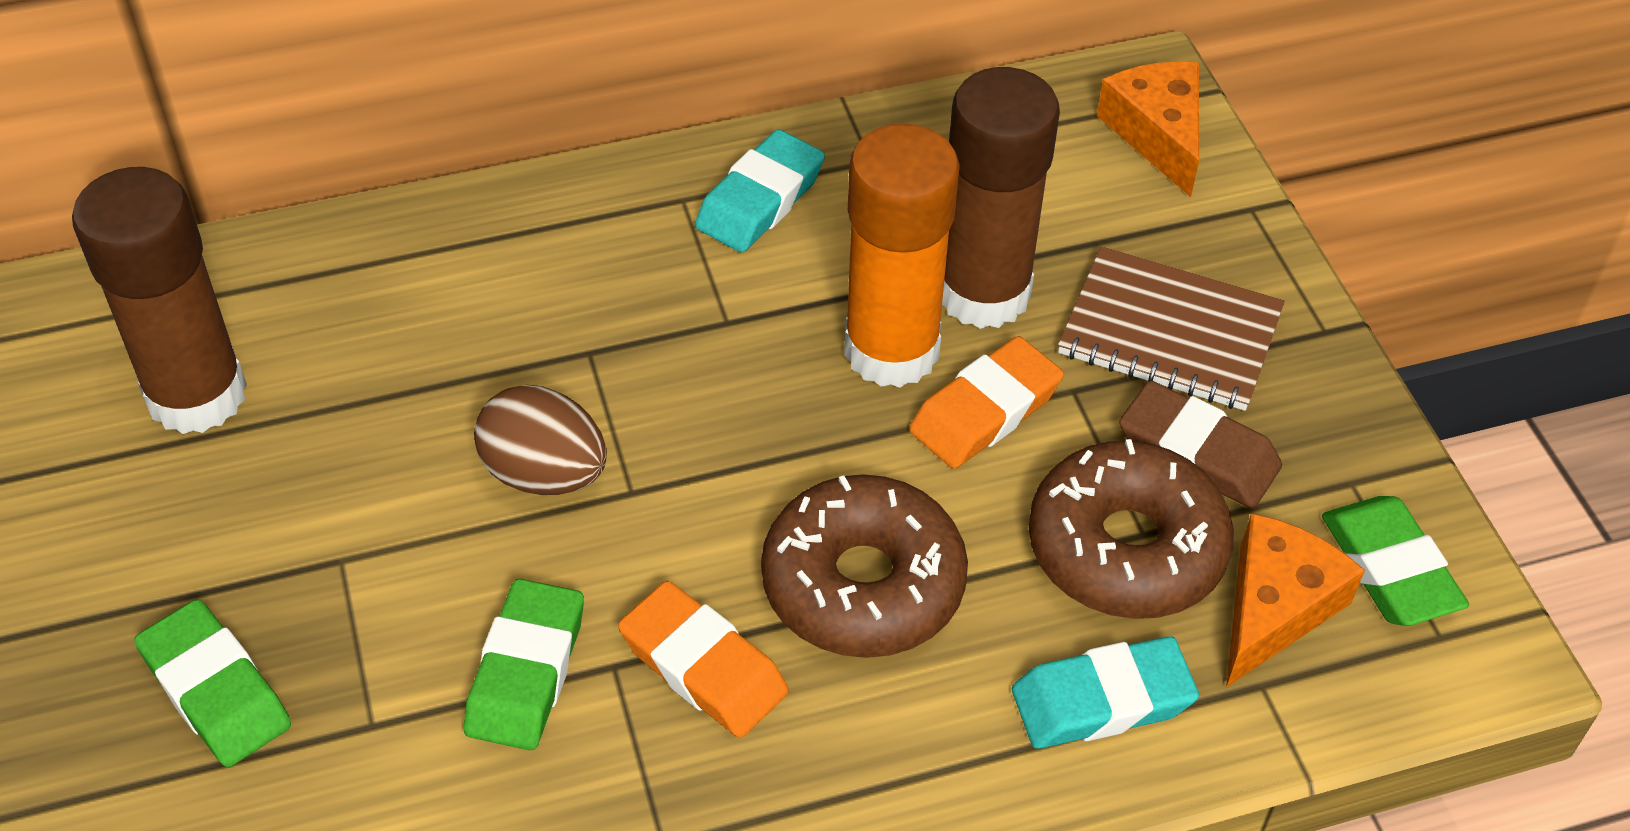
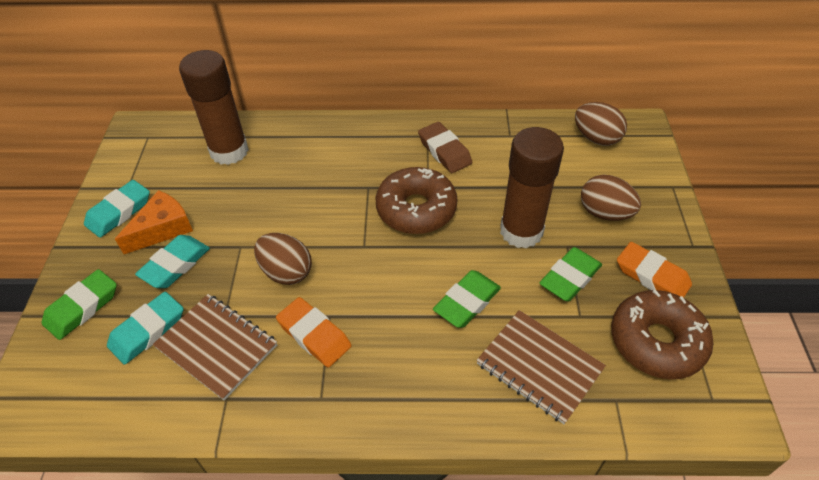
brown egg: [474,385,607,495] = 1 -> [254,233,312,285] [575,102,627,146] [581,175,641,221] = 3
brown notebook: [1058,246,1285,411] = 1 -> [153,294,277,400] [476,310,606,424] = 2
orange cheese: [1097,62,1199,197] [1226,513,1365,687] = 2 -> [115,190,193,254] = 1
orange glue stick: [844,123,960,388] = 1 -> none = 0
turquoise eraser: [695,129,825,252] [1012,636,1199,749] = 2 -> [84,180,150,238] [107,292,184,365] [135,235,210,288] = 3

